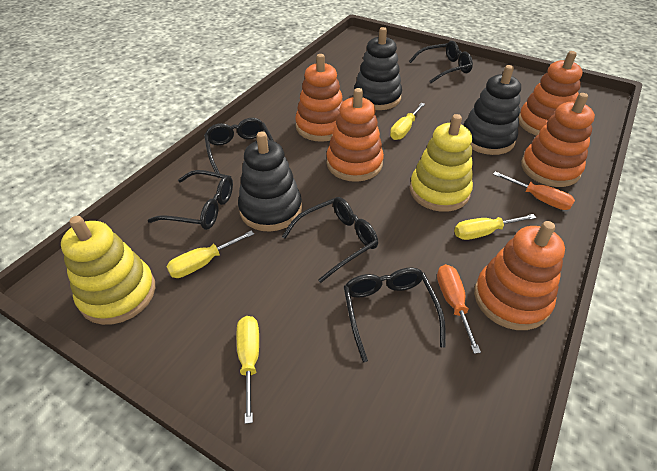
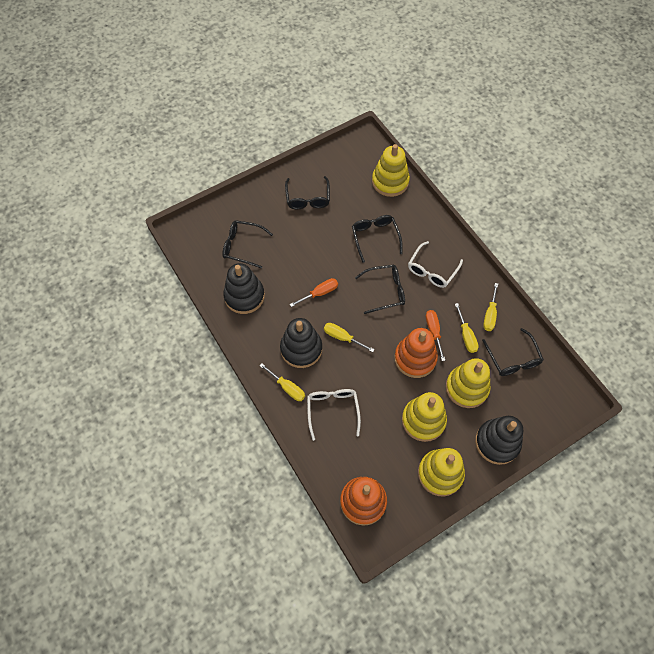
orange stacking toy: [295,54,343,142] [326,88,384,182] [474,221,565,330] [518,51,583,136] [521,93,595,187] = 5 -> [340,477,387,526] [394,328,438,378] = 2
white glasses: none = 0 -> [307,389,361,441] [408,241,463,288] = 2
yellow stacking toy: [61,216,155,325] [410,114,473,212] = 2 -> [372,144,410,197] [402,392,447,442] [418,448,465,496] [446,358,491,408] = 4

